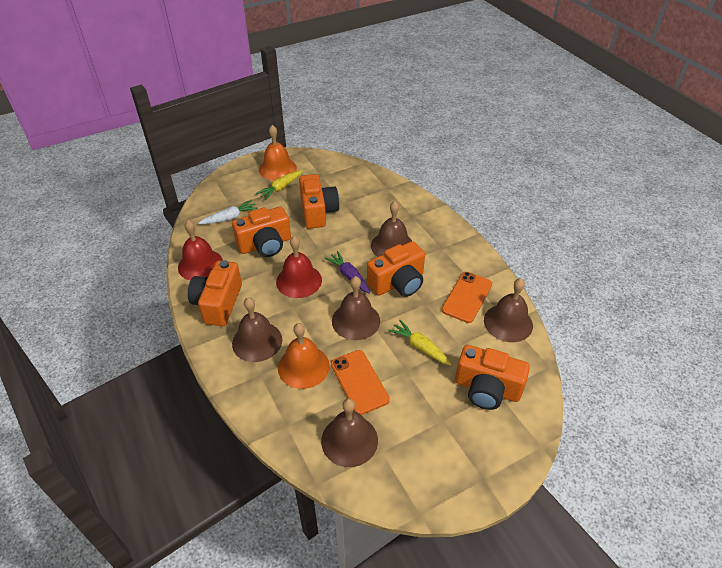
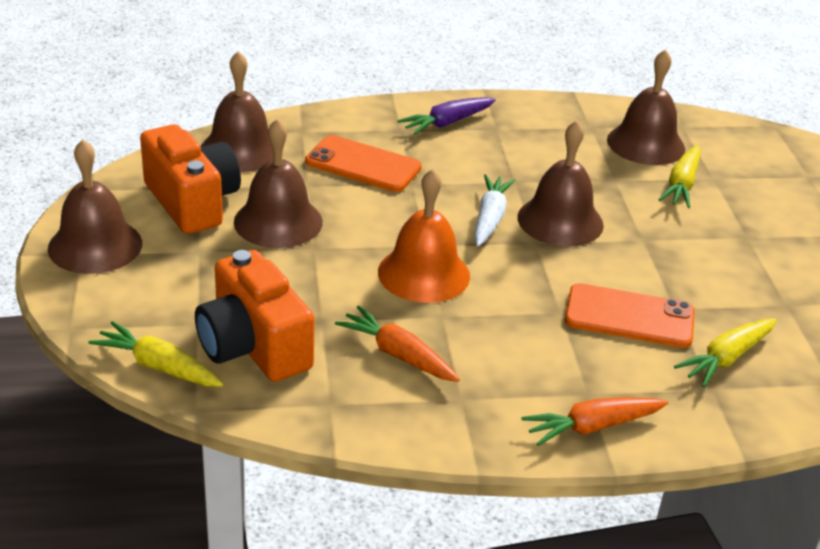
orange bell: [259,125,297,181] [278,323,330,389] = 2 -> [378,169,470,303] = 1
orange camera: [188,260,242,326] [232,207,291,257] [299,174,339,229] [367,241,425,297] [455,345,530,410] = 5 -> [140,124,241,234] [195,250,315,382] = 2
orange carrot: none = 0 -> [335,306,460,382] [521,397,668,446] = 2
red bell: [178,220,223,280] [276,236,322,298] = 2 -> none = 0
yellow carrot: [256,170,303,200] [388,320,452,366] = 2 -> [88,321,223,387] [658,145,701,208] [674,318,776,387] = 3

